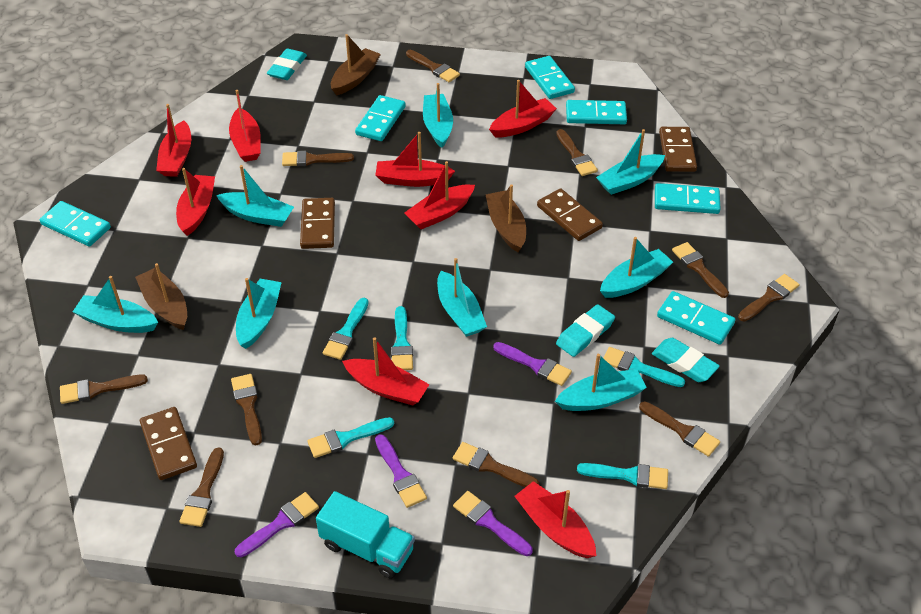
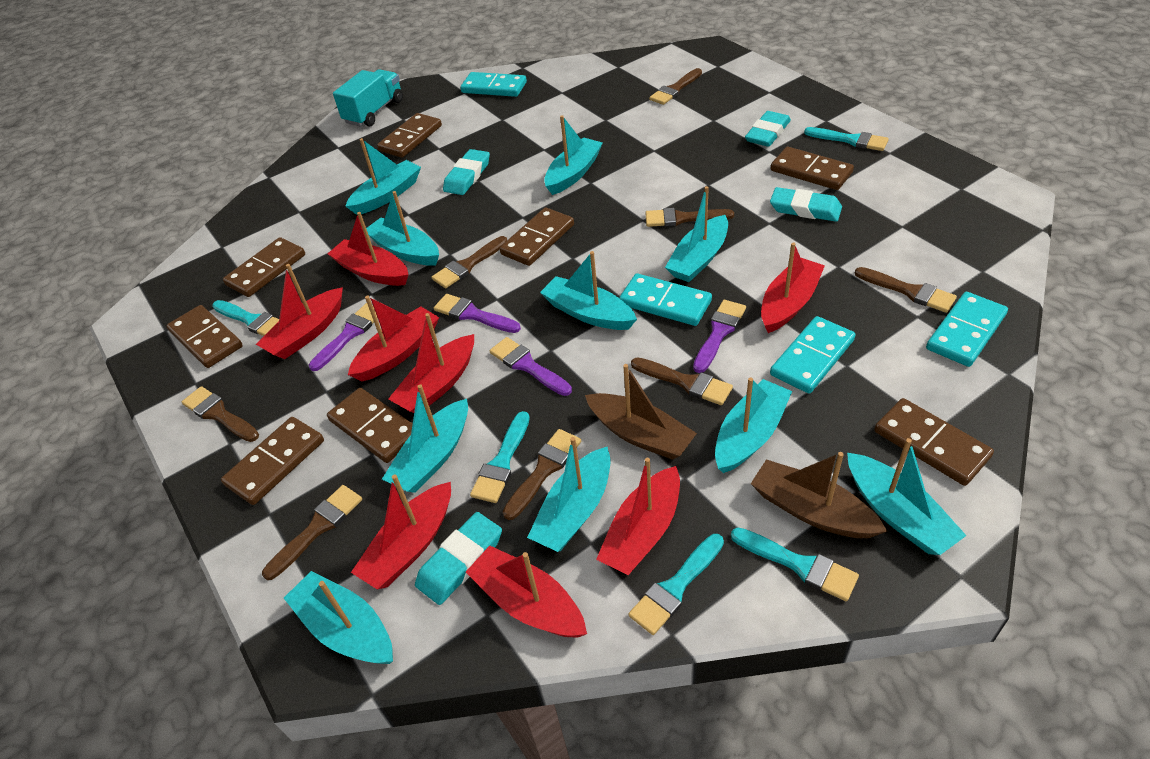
brown boat: [135,263,187,330] [331,34,381,95] [486,184,526,252] = 3 -> [585,364,697,460] [751,452,887,538] = 2
brown brush: [60,375,148,404] [179,448,224,527] [231,374,262,446] [282,151,354,166] [406,50,460,82] [453,442,539,487] [556,129,598,176] [639,401,720,457] [672,242,729,298] [738,274,799,322] = 10 -> [182,386,259,442] [262,485,362,580] [432,236,507,288] [503,429,581,520] [631,358,733,405] [645,208,734,227] [649,68,702,105] [855,267,957,313] = 8
brown domino: [140,407,197,480] [300,198,335,249] [537,188,603,241] [659,127,697,172] = 4 -> [167,305,243,368] [221,417,324,505] [223,237,305,297] [327,388,413,463] [377,113,442,158] [500,208,574,266] [771,147,854,190] [874,398,994,486] = 8
turquoise boat: [73,276,158,333] [216,165,294,227] [236,278,282,349] [423,83,453,148] [437,258,487,337] [555,354,647,411] [596,129,665,195] [600,237,673,298] = 8 -> [284,571,393,664] [345,138,421,215] [366,191,439,266] [382,384,468,493] [527,437,611,552] [540,251,637,330] [544,115,603,195] [665,186,728,282] [715,377,792,473] [847,438,967,555] = 10
turquoise domino: [40,201,111,247] [355,95,406,141] [525,56,575,99] [566,100,627,124] [655,183,721,214] [657,291,735,345] = 6 -> [460,72,527,97] [619,273,712,326] [770,316,855,393] [926,292,1008,367] = 4
turquoise eraser: [267,48,307,80] [556,304,615,357] [652,338,720,382] = 3 -> [415,512,502,605] [443,149,490,195] [745,111,791,147] [770,187,842,222] = 4

